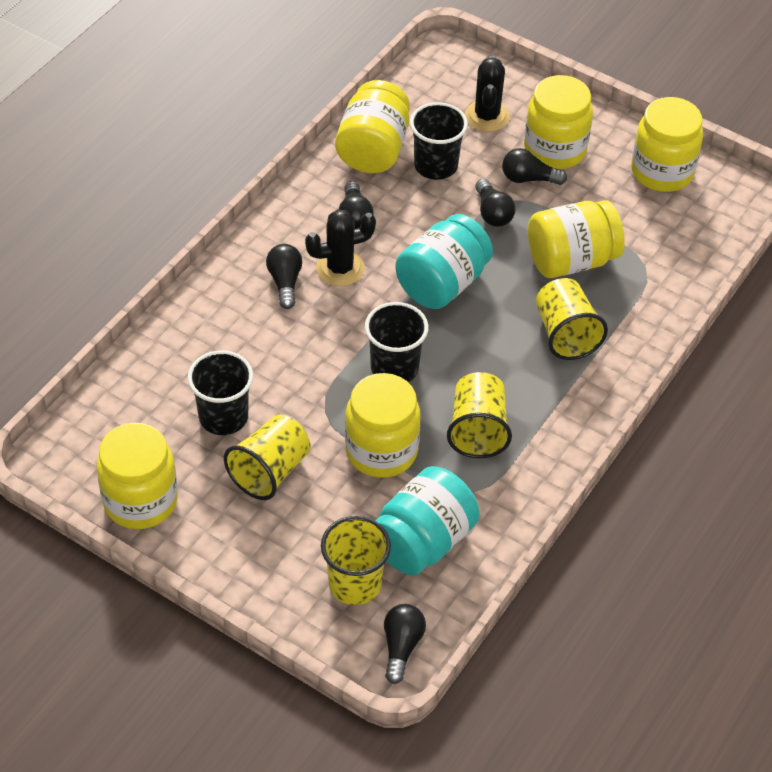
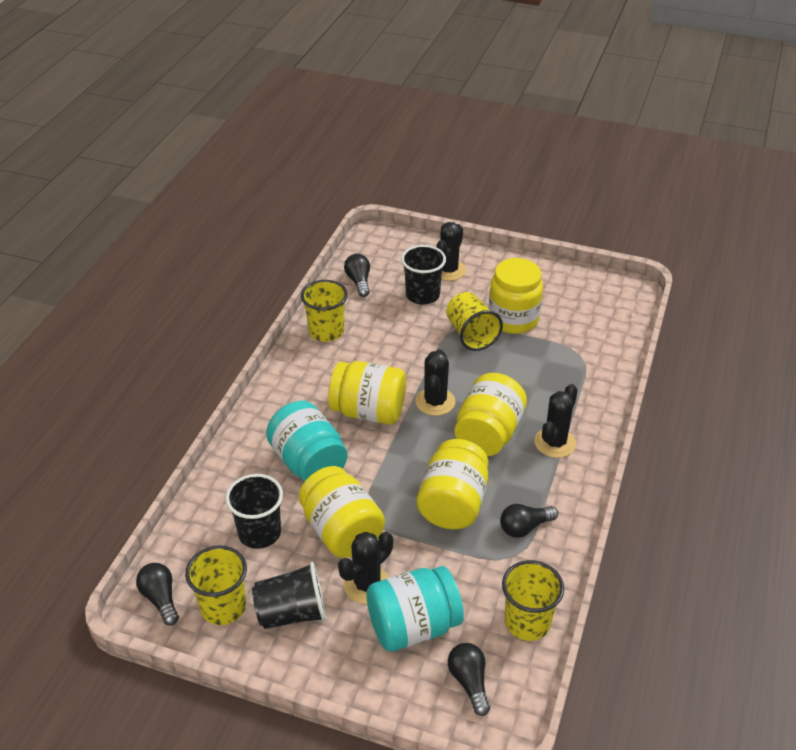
black cactus: [305,209,376,286] [465,56,510,132] = 2 -> [338,531,393,604] [416,349,455,416] [437,222,466,281] [534,384,578,458] = 4
black light bulb: [266,244,302,309] [339,181,374,229] [384,604,426,684] [475,179,516,227] [502,148,567,185] = 5 -> [136,563,179,625] [344,254,370,297] [448,643,490,716] [500,504,558,538] = 4
yellow jar: [97,423,178,529] [335,80,410,173] [345,373,421,478] [524,75,593,169] [528,200,625,278] [631,97,703,192] = 6 -> [299,466,385,558] [328,361,406,425] [417,439,489,529] [454,373,527,456] [488,258,543,334] = 5

